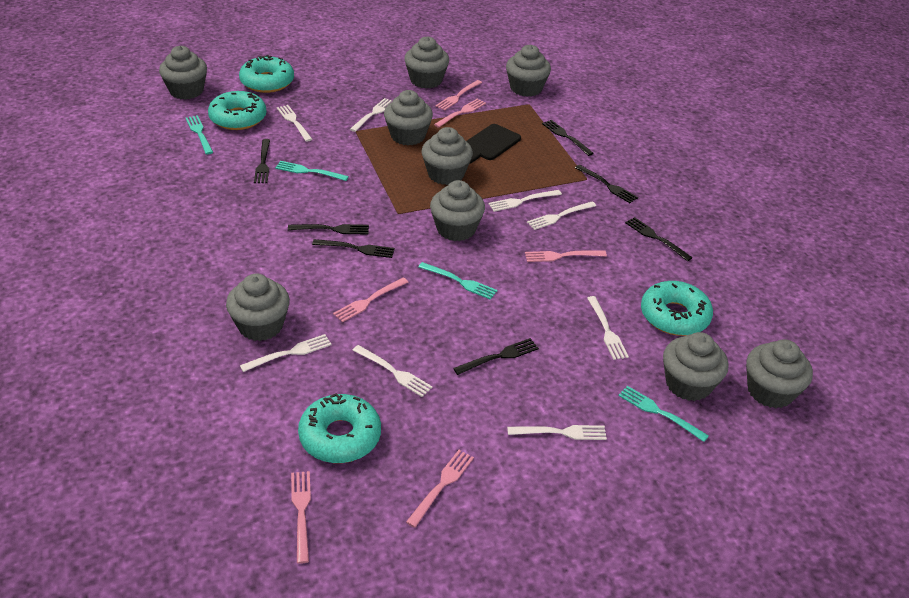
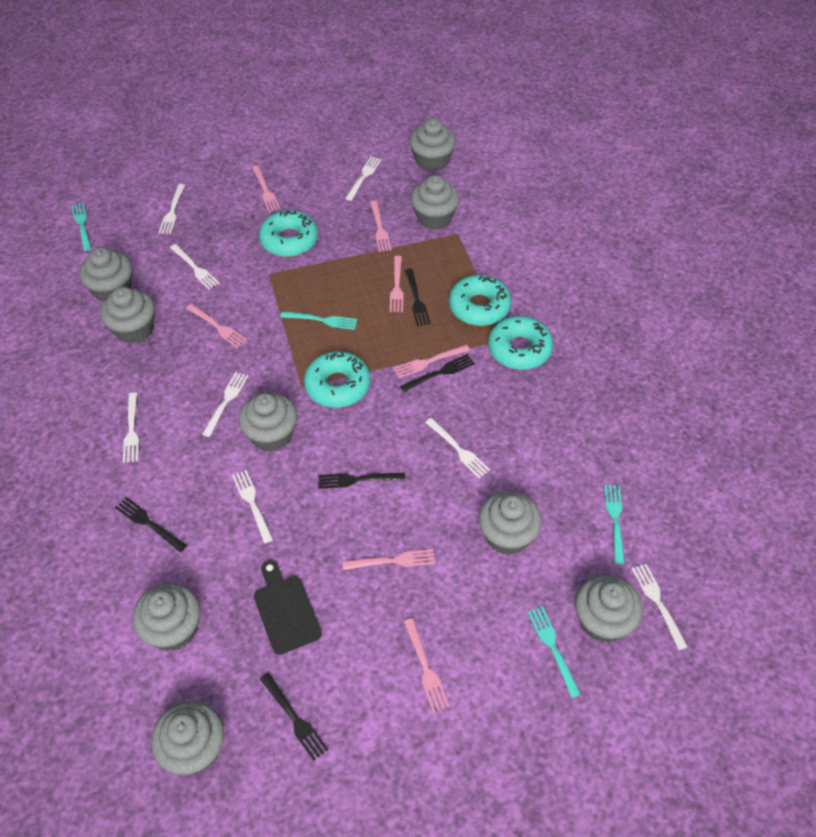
black fork: [254,139,270,183] [288,224,369,234] [312,239,395,258] [453,338,539,375] [542,120,594,156] [575,165,638,203] [625,217,693,261] = 7 -> [115,497,187,552] [260,672,328,761] [318,473,405,489] [400,354,475,392] [405,269,430,326] = 5
pink fork: [291,471,311,564] [333,277,409,322] [406,450,474,528] [434,99,486,128] [435,80,482,111] [525,251,607,262] = 6 -> [186,304,247,348] [252,165,280,212] [342,549,435,570] [370,200,391,252] [390,256,404,312] [393,345,470,378] [403,618,449,712] = 7

